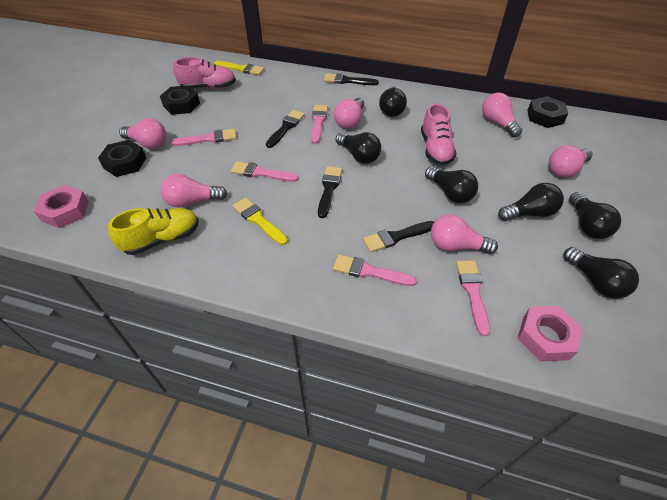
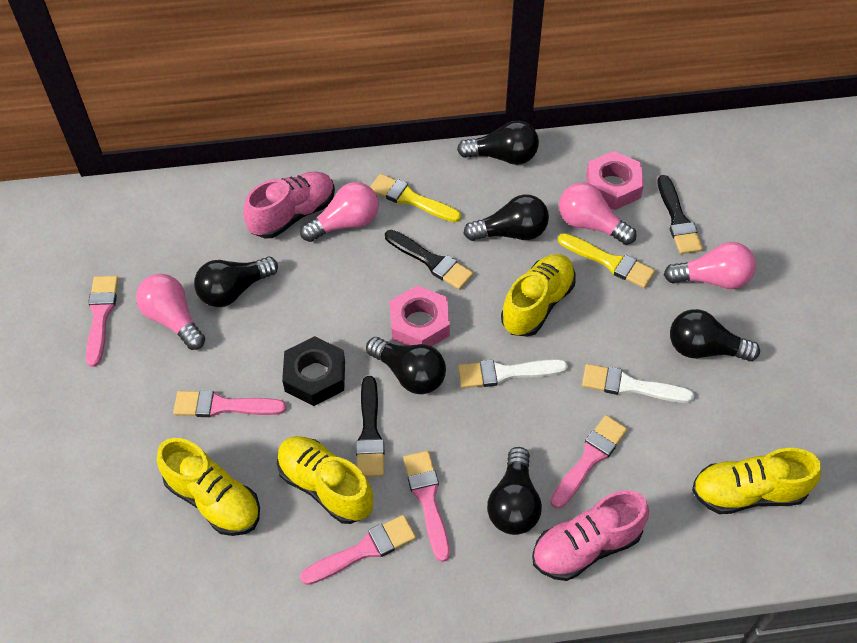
black brush: [266,110,305,148] [318,166,342,218] [324,73,379,85] [363,221,434,252] = 4 -> [356,376,384,477] [385,230,473,290] [657,175,703,254] = 3
black nut: [98,140,146,177] [160,85,200,115] [528,96,568,128] = 3 -> [282,336,345,406] = 1
pink light bulb: [119,118,166,149] [161,174,227,208] [334,98,364,129] [431,214,498,254] [482,93,522,137] [549,145,593,177] = 6 -> [136,274,205,350] [300,182,379,242] [559,182,637,245] [664,242,756,289] = 4
white brush: none = 0 -> [458,359,568,388] [582,364,694,403] = 2
yellow shoe: [108,208,199,255] = 1 -> [157,438,260,536] [277,436,373,524] [501,254,576,337] [692,448,821,514] = 4

